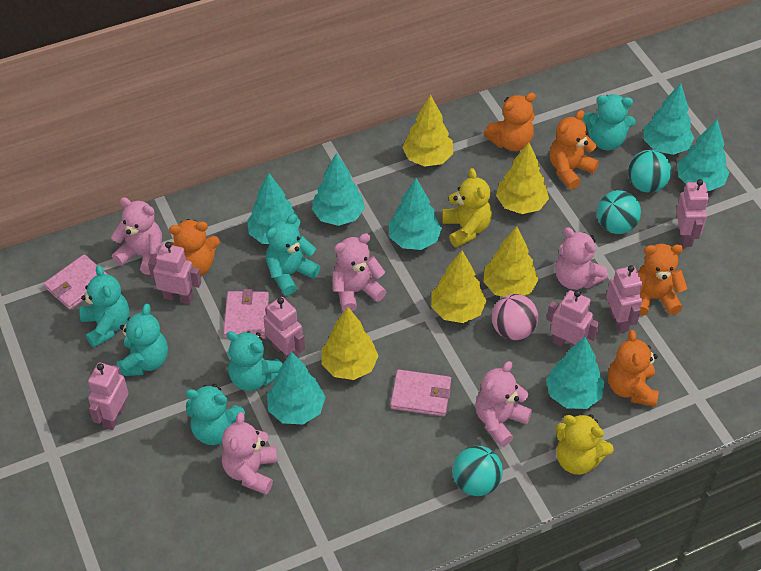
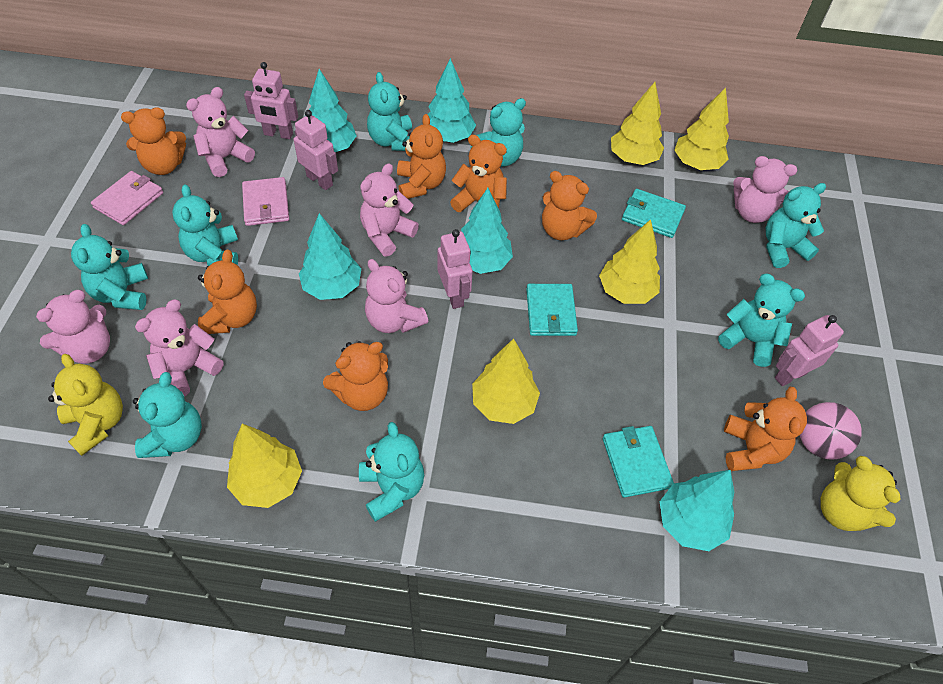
orange teddy bear: [169,219,220,276] [484,92,536,151] [550,110,599,189] [608,330,659,407] [637,244,688,316] = 5 -> [121,107,186,175] [198,250,257,334] [323,341,388,411] [397,114,446,199] [450,135,507,212] [542,171,597,240] [724,387,807,471] = 7
pink robot: [88,363,128,430] [148,242,201,304] [264,297,305,359] [547,290,600,348] [606,265,642,333] [676,179,709,247] = 6 -> [244,62,298,139] [294,110,338,190] [438,229,473,309] [775,315,844,386] = 4
pink teddy bear: [111,197,162,275] [222,412,277,495] [333,233,386,311] [475,361,532,447] [555,227,608,290] = 5 -> [36,290,110,364] [135,299,223,396] [186,87,255,177] [360,163,419,257] [365,259,428,333] [733,156,797,223] = 6
pink wallet: [44,254,107,310] [223,289,269,339] [390,369,451,417] = 3 -> [91,171,163,225] [242,177,289,226] = 2
turquoise ball: [452,446,503,496] [597,190,641,234] [628,150,671,193] = 3 -> none = 0
turquoise teddy bear: [80,265,129,348] [117,304,168,376] [186,384,245,445] [226,331,283,391] [266,214,320,296] [583,94,636,150] = 6 -> [71,224,148,310] [133,372,202,458] [172,184,238,266] [359,422,424,522] [367,72,412,151] [471,98,526,166] [718,274,805,367] [766,183,826,268] = 8
turquoise tree: [247,173,301,244] [267,352,326,424] [312,153,365,226] [388,178,442,250] [546,337,605,409] [644,83,694,155] [677,119,729,191] = 7 -> [299,213,361,300] [309,69,357,152] [427,58,476,143] [461,188,513,274] [660,470,734,551] = 5
turquoise wallet: none = 0 -> [526,284,578,336] [603,426,674,498] [622,189,686,238] = 3

